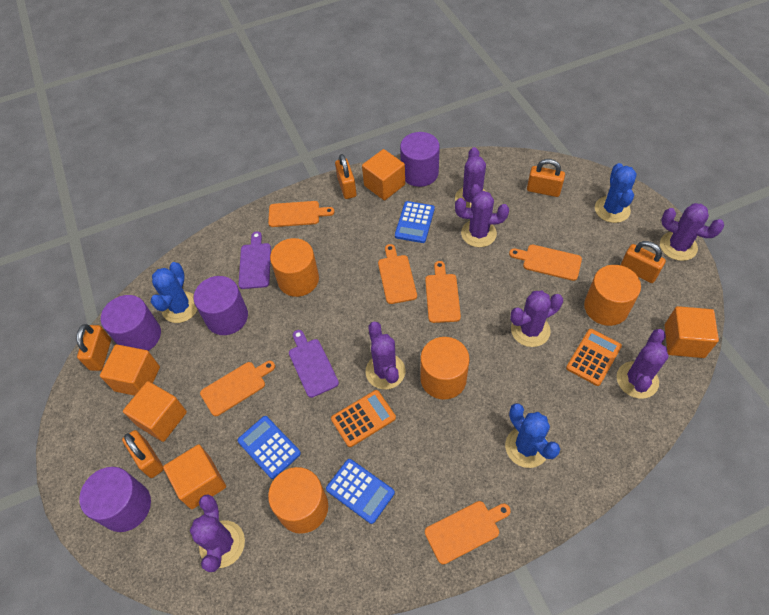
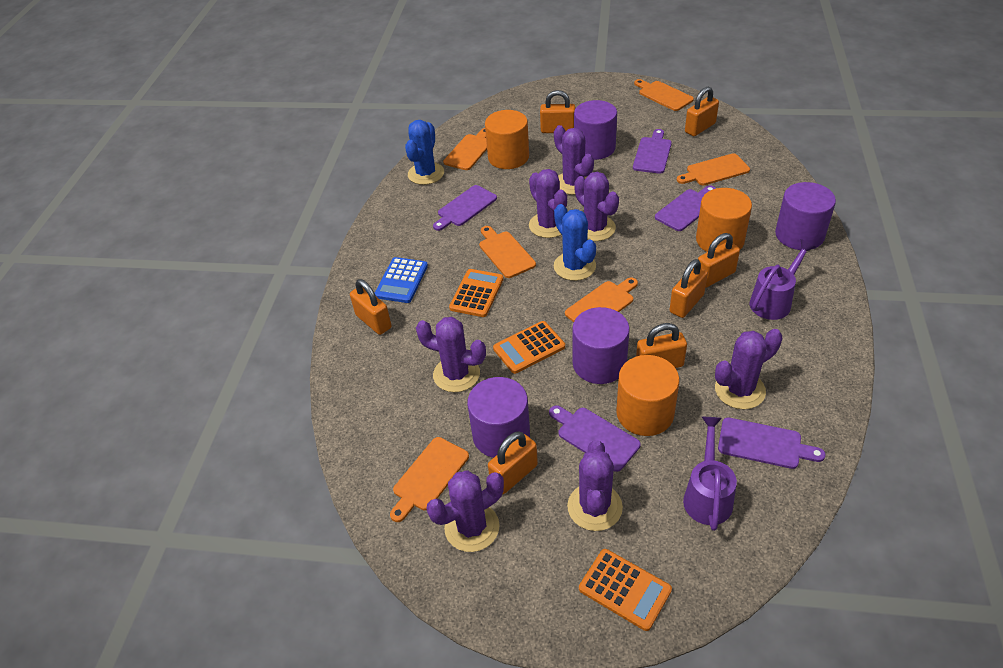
blue cactus: [151,262,198,323] [505,403,560,468] [595,163,637,223] = 3 -> [405,120,444,185] [554,204,596,281] = 2
blue calculator: [237,416,301,479] [326,459,395,524] [395,201,435,243] = 3 -> [375,257,428,303] = 1
orange calculator: [331,390,396,447] [566,329,622,386] = 2 -> [449,269,504,317] [493,321,565,374] [579,549,672,631] = 3
orange cube: [100,344,160,396] [123,381,187,442] [163,444,226,509] [362,149,405,200] [665,306,719,358] = 5 -> none = 0
orange cylinder: [268,467,328,534] [270,238,319,297] [420,337,470,399] [584,265,641,326] = 4 -> [485,110,529,169] [616,355,679,436] [696,188,752,252] = 3
orange padlock: [77,324,111,371] [122,430,164,478] [335,154,356,199] [527,159,565,197] [621,241,666,283] = 5 -> [350,279,392,335] [488,431,538,494] [540,90,575,133] [636,323,687,368] [670,259,708,318] [685,87,719,136] [698,233,740,288] = 7
purple cutting board: [238,231,271,289] [289,330,339,398] = 2 -> [433,185,497,231] [549,405,641,472] [633,129,672,174] [655,185,716,231] [718,417,826,469] = 5
purple watering can: none = 0 -> [683,417,737,531] [750,239,816,320] = 2

